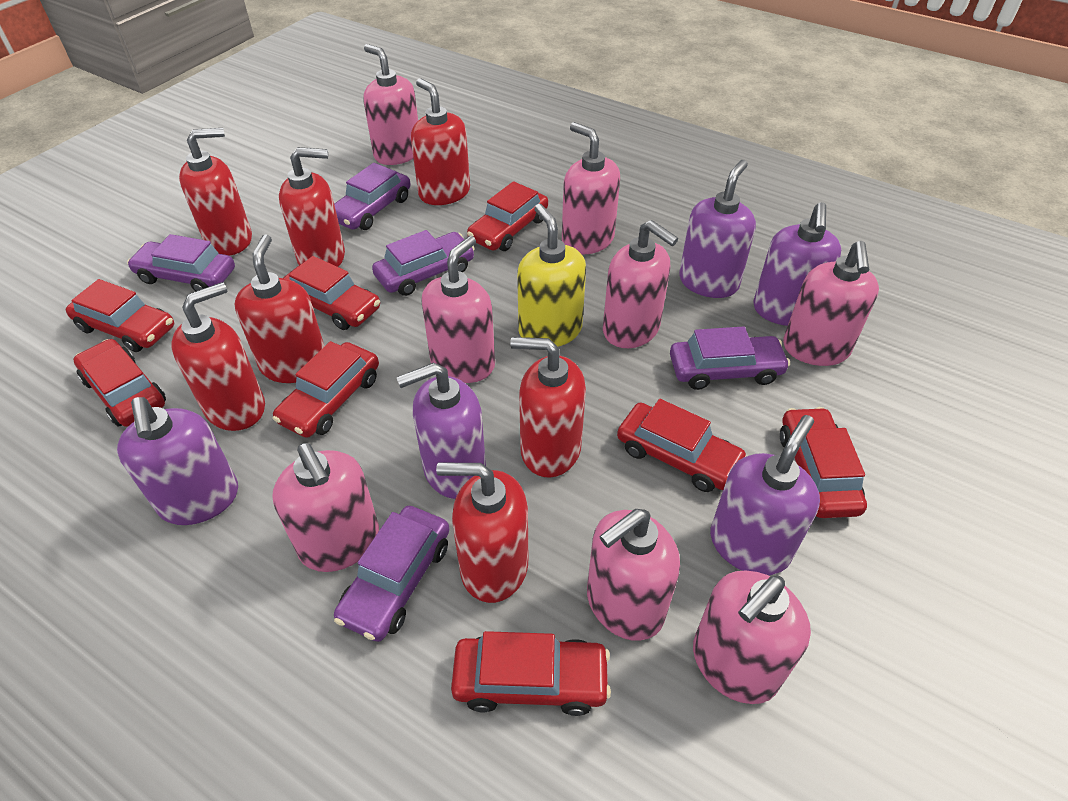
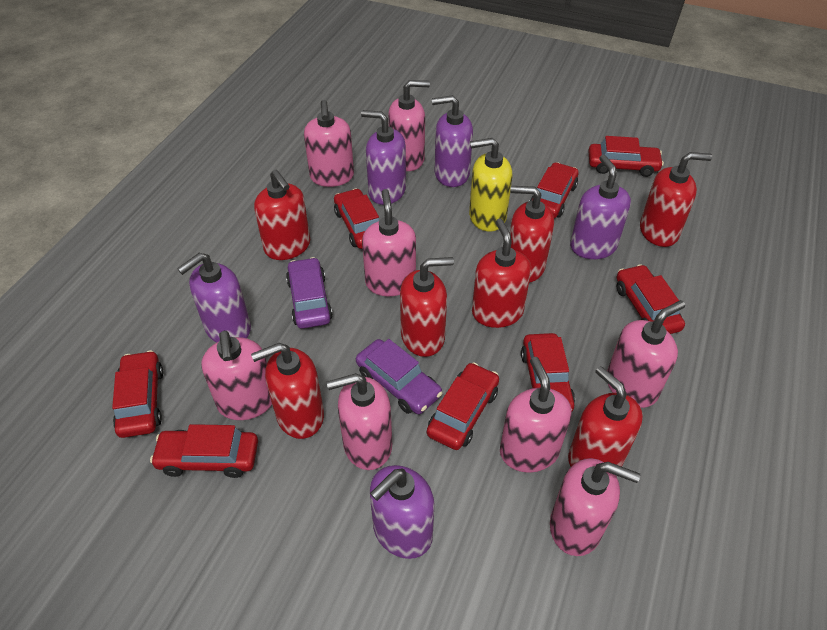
purple car: [127,234,235,291] [334,163,411,230] [334,506,450,642] [372,230,475,296] [670,326,790,390] = 5 -> [286,257,333,329] [356,339,443,414] = 2

